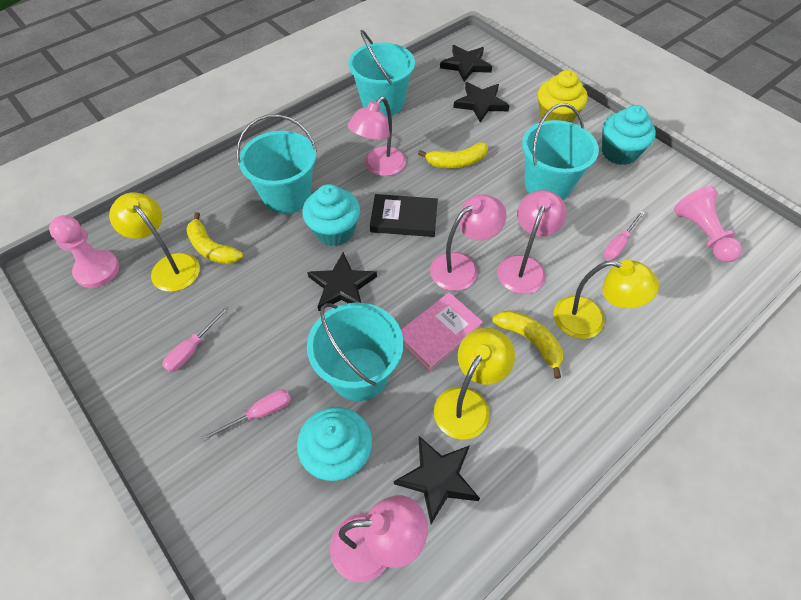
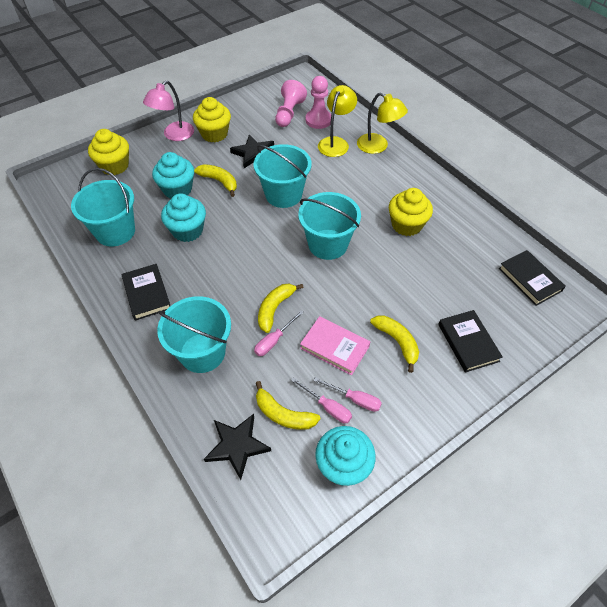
black book: [370,194,438,237] = 1 -> [122,264,170,321] [438,310,503,373] [499,250,566,306] = 3
black star: [307,252,377,311] [394,436,480,524] [440,45,492,82] [453,82,510,123] = 4 -> [204,414,271,480] [230,135,274,168] = 2
pink lamp: [330,495,428,582] [348,97,406,176] [430,194,507,291] [497,190,567,294] = 4 -> [143,80,194,141] = 1
yellow banana: [186,212,243,264] [418,142,488,168] [492,310,563,379] = 3 -> [194,164,237,197] [256,381,320,430] [258,284,304,333] [370,315,419,373] = 4
yellow cupcake: [538,70,588,123] = 1 -> [88,129,129,175] [193,97,231,143] [389,188,433,236] = 3
yellow lamp: [109,192,200,292] [434,328,515,440] [554,260,659,339] = 3 -> [318,85,357,157] [357,92,408,154] = 2

